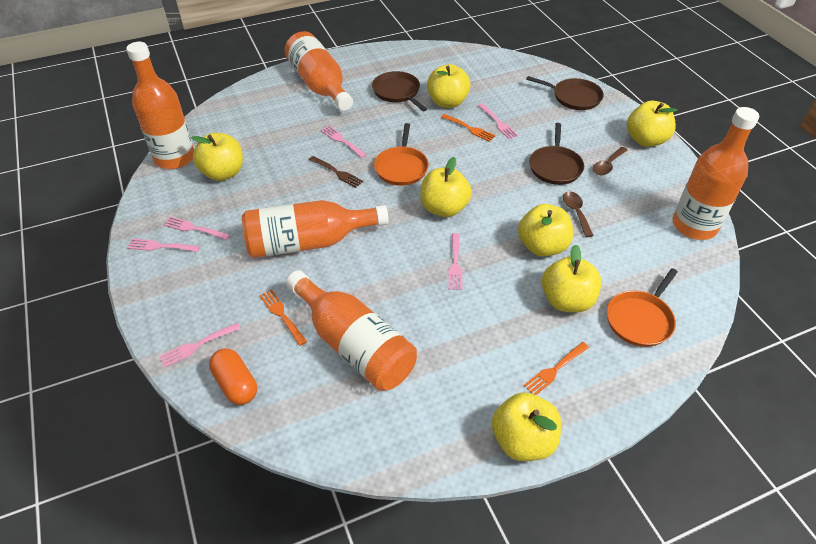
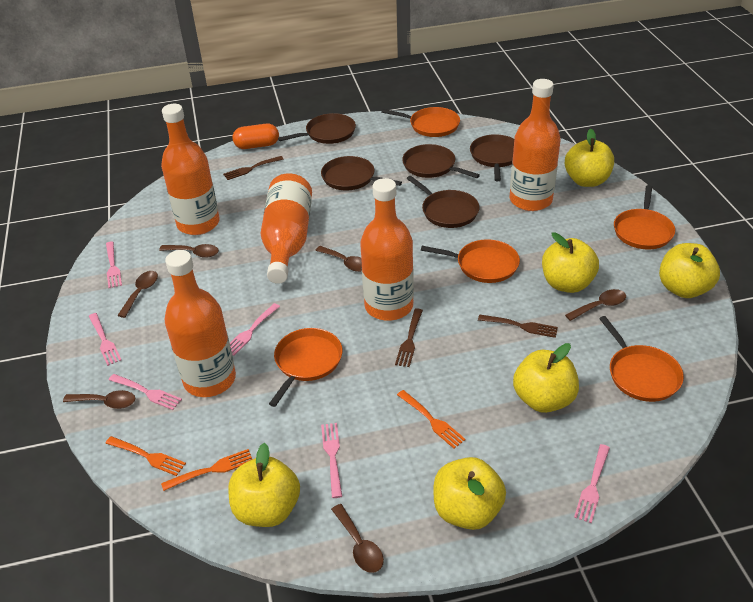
brown fork: [309,156,363,188] = 1 -> [223,156,284,180] [395,308,423,367] [478,314,558,338] = 3
brown pan: [372,71,427,111] [526,76,604,110] [529,123,584,185] = 3 -> [278,113,356,144] [321,156,402,190] [402,144,480,178] [406,176,479,228] [470,134,514,181] = 5
brown spoon: [563,191,594,237] [593,147,627,175] = 2 -> [63,390,135,409] [117,271,158,318] [159,244,219,258] [315,246,362,272] [331,504,384,573] [565,289,626,321] = 6
orange pan: [374,123,429,186] [607,268,678,347] = 2 -> [269,328,342,407] [381,107,460,137] [421,239,520,283] [599,316,684,402] [614,185,675,249] = 5
yellow apple: [191,133,243,181] [420,157,472,217] [427,64,471,108] [492,392,561,461] [518,204,573,257] [542,245,602,312] [627,101,677,147] = 7 -> [228,443,300,527] [433,457,506,530] [513,343,579,413] [542,232,599,293] [565,129,614,187] [659,243,720,298] = 6

